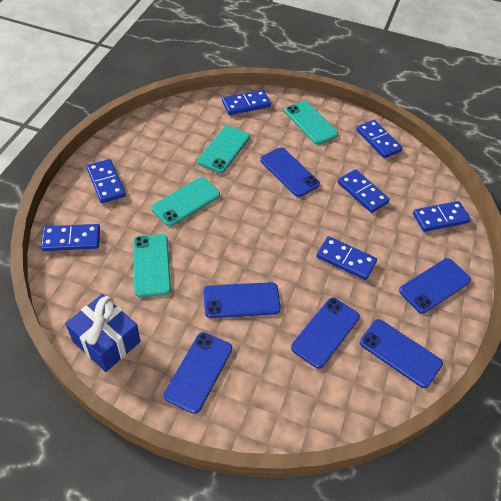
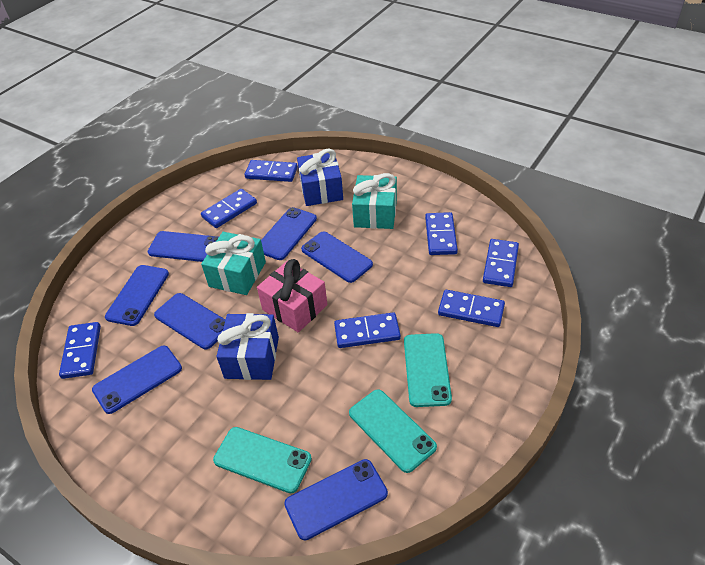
blue gift: [65,294,141,372] = 1 -> [216,313,279,380] [297,149,343,206] = 2
blue phone: [164,332,232,414] [204,282,281,318] [260,148,320,197] [291,297,360,369] [360,319,443,388] [399,258,471,314] = 6 -> [92,345,182,414] [105,265,169,326] [148,231,219,262] [154,293,225,349] [261,207,317,260] [284,459,388,540] [301,232,373,283] = 7
pink gift: none = 0 -> [257,259,328,332] = 1
turquoise gift: none = 0 -> [201,232,266,295] [352,173,397,229] = 2
turquoise phone: [133,234,171,297] [151,177,220,226] [197,126,250,173] [285,101,338,145] = 4 -> [213,427,312,493] [349,389,437,473] [404,333,452,407] = 3

